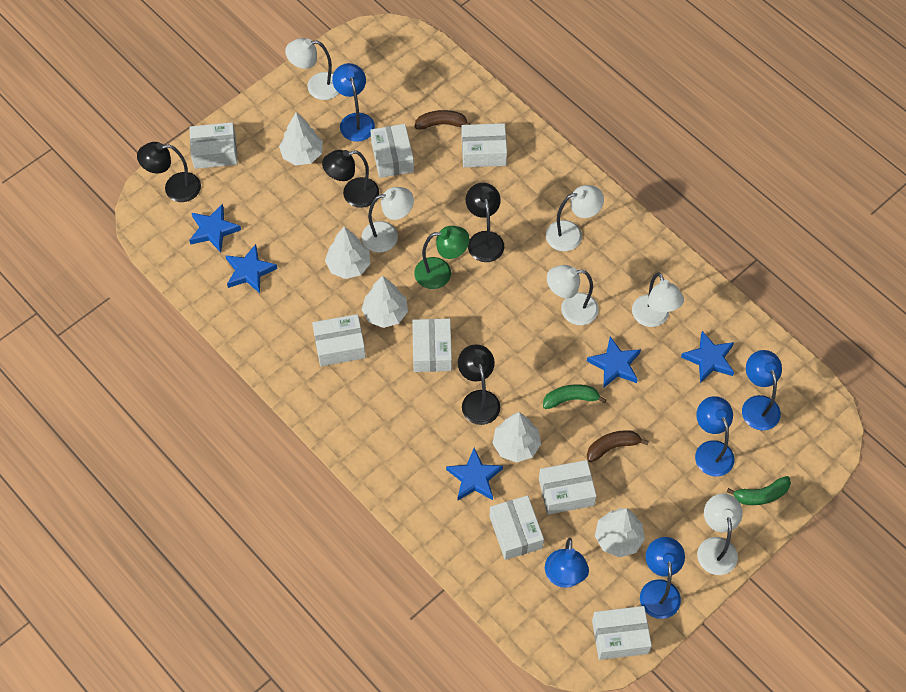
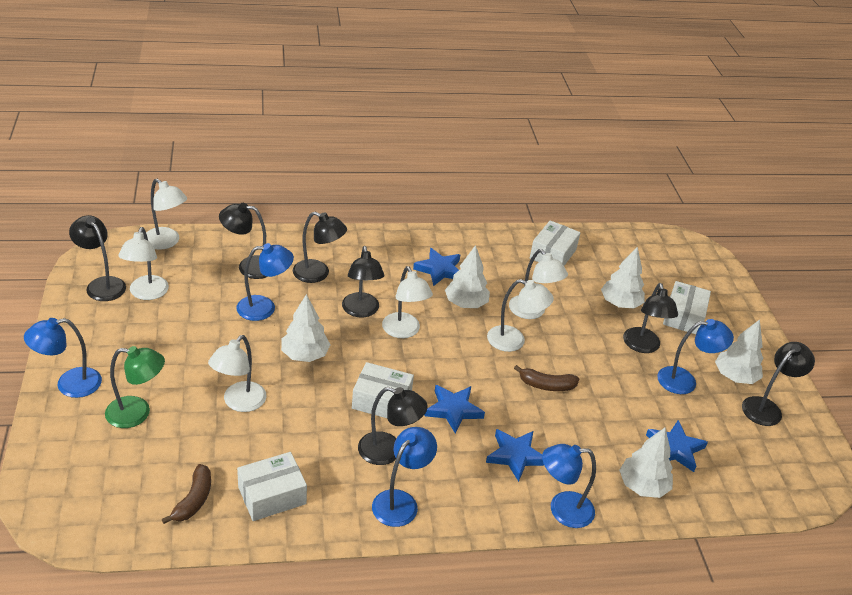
black lamp: [137,142,201,202] [322,150,379,208] [458,344,500,425] [466,183,504,262] = 4 -> [69,215,126,301] [219,203,267,279] [293,212,347,283] [342,246,384,318] [358,387,428,465] [623,283,678,353] [742,342,815,426] = 7
blue star: [189,204,241,252] [225,244,278,293] [446,448,503,500] [587,337,641,388] [681,331,734,383] = 5 -> [413,248,460,286] [425,385,485,434] [486,429,544,482] [646,420,708,472] = 4
green banana: [543,384,607,409] [727,476,791,505] = 2 -> none = 0
white box: [189,122,238,169] [312,314,366,366] [370,124,414,178] [412,319,452,372] [462,123,507,167] [490,495,544,560] [539,460,597,515] [592,606,652,660] = 8 -> [237,452,307,521] [352,362,414,418] [530,220,581,266] [663,281,711,334] = 4

